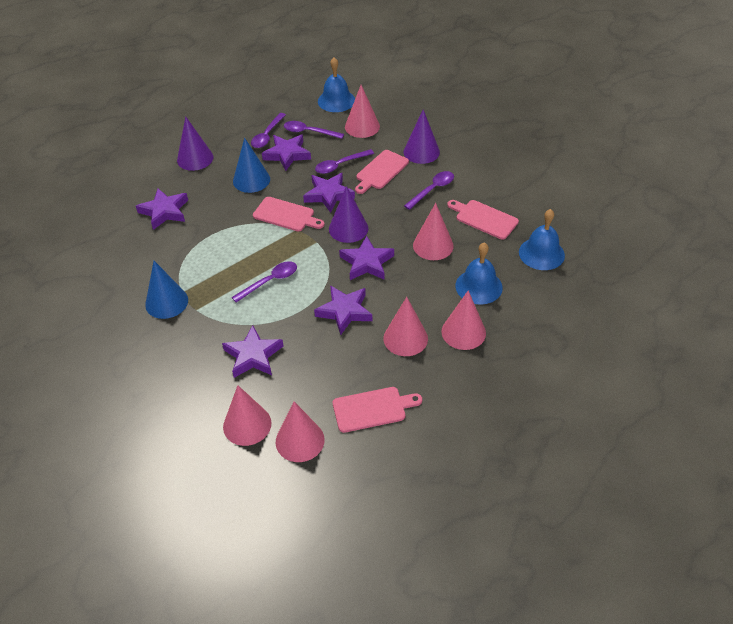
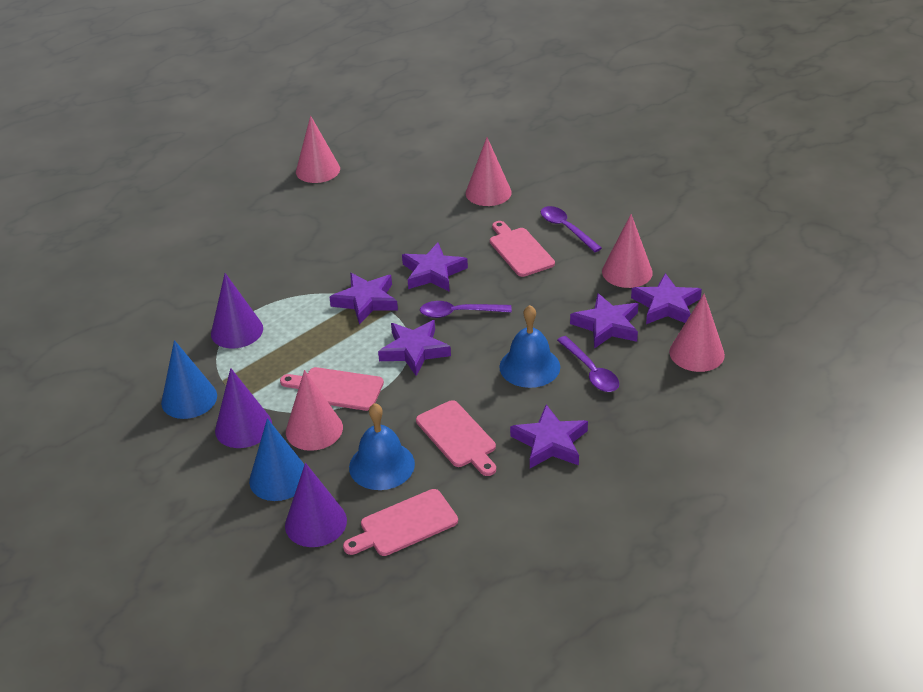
blue bell: [318,57,355,112] [455,242,503,305] [519,209,565,270] = 3 -> [349,403,415,490] [499,305,560,388] = 2
pink cone: [223,385,271,446] [276,402,325,462] [345,85,380,138] [383,297,428,356] [413,203,454,260] [441,290,486,350] = 6 -> [286,370,343,451] [296,115,340,183] [466,137,512,206] [602,214,653,288] [669,294,725,372] = 5
purple spoon: [232,261,297,303] [251,113,286,148] [284,121,344,139] [315,149,374,174] [404,171,454,210] = 5 -> [420,301,512,318] [541,206,602,252] [557,336,619,392] = 3

